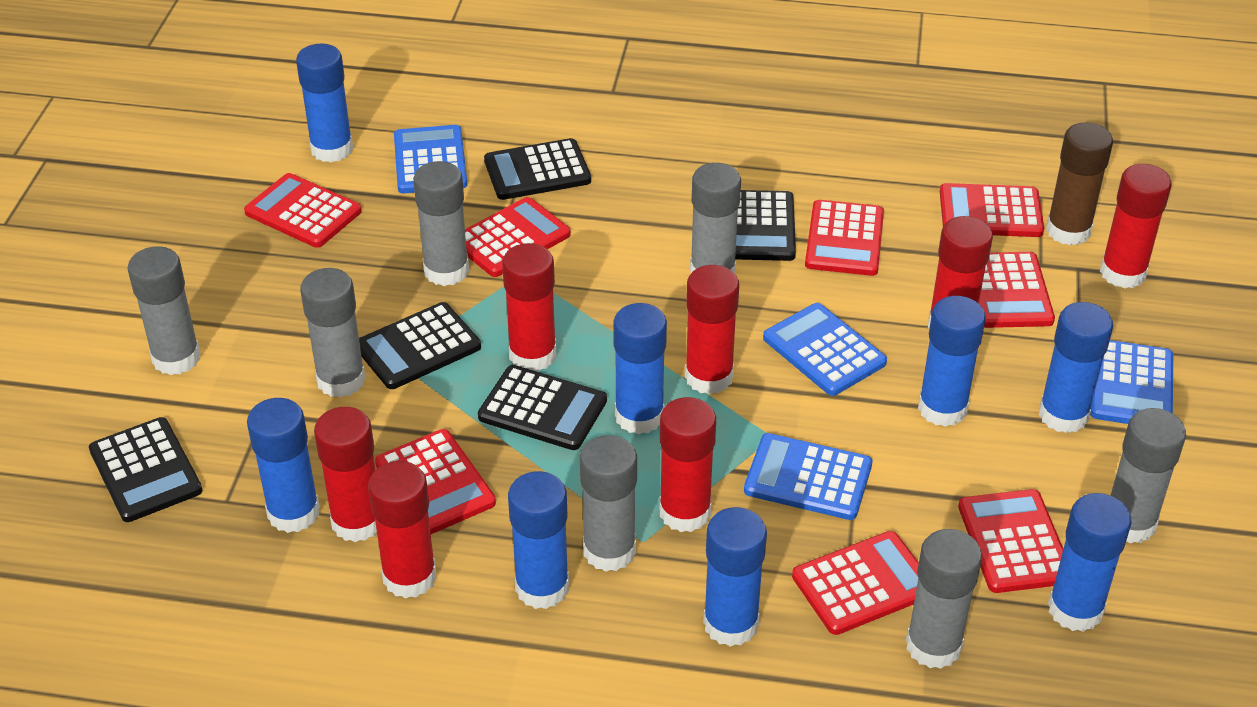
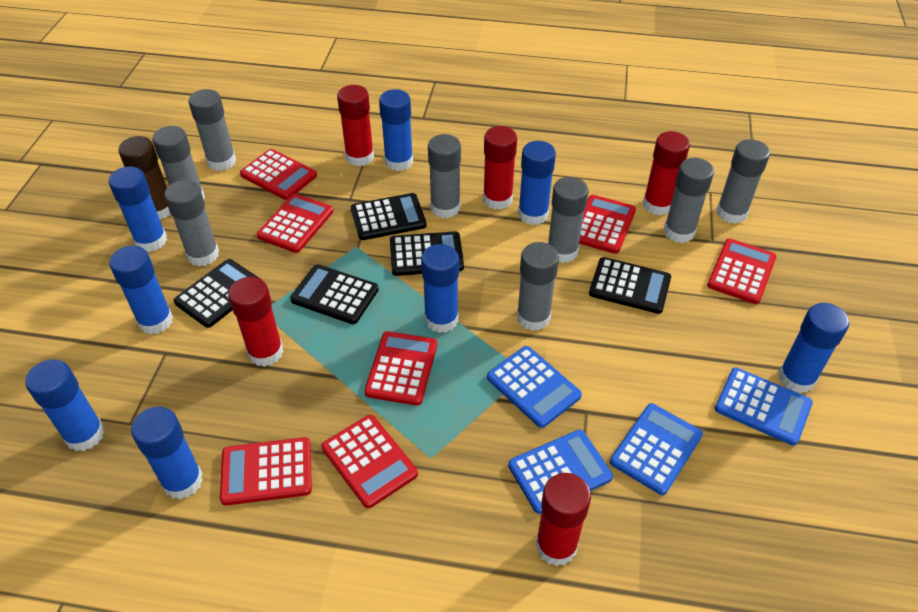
grey glue stick: [127,246,201,375] [300,268,366,398] [413,161,469,286] [580,435,637,572] [690,163,741,274] [906,529,982,669] [1110,408,1186,543] = 7 -> [152,126,205,199] [164,180,219,266] [189,89,236,171] [428,134,461,218] [517,242,559,331] [547,177,588,263] [664,158,714,243] [716,139,770,224] = 8
red calculator: [244,173,362,248] [375,429,496,534] [465,197,571,277] [792,531,919,635] [805,200,884,276] [940,183,1044,237] [958,489,1063,593] [979,252,1055,328] = 8 -> [220,437,312,506] [240,149,317,200] [257,194,333,253] [321,415,418,508] [364,331,437,405] [579,195,636,254] [707,239,777,304] = 7
red glue stick: [314,407,377,542] [368,461,437,599] [502,243,557,371] [659,397,716,532] [685,265,739,394] [928,216,993,329] [1100,164,1172,289] = 7 -> [228,277,284,367] [337,85,374,166] [483,126,517,210] [535,473,591,566] [643,131,690,215] = 5

